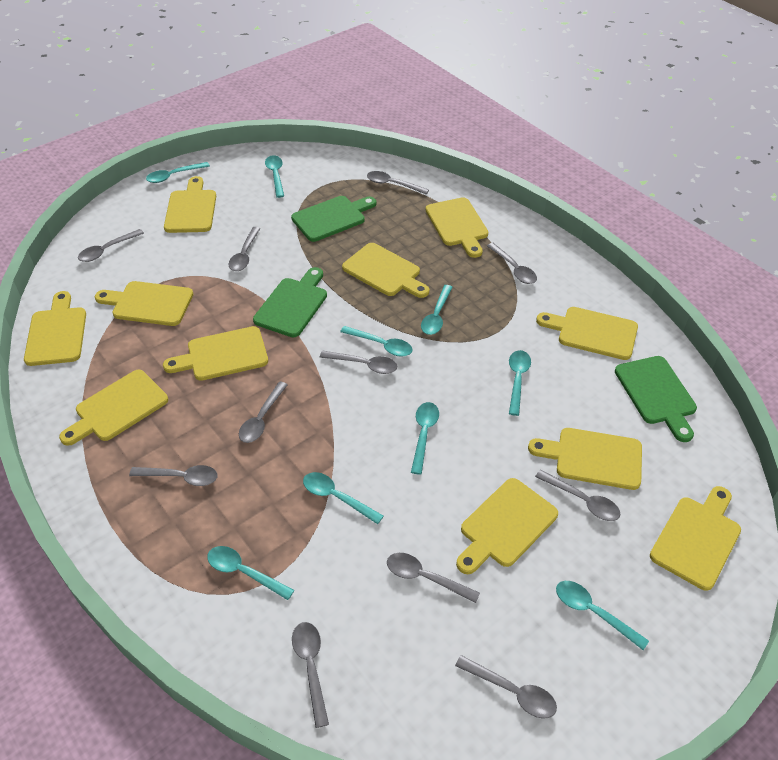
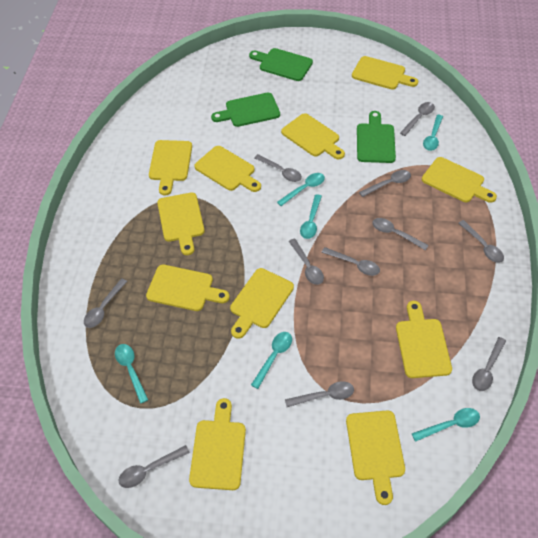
turquoise spoon: [146,162,210,183] [207,546,294,600] [265,155,284,198] [303,472,383,524] [340,326,413,357] [411,402,439,475] [421,285,453,335] [509,350,531,416] [556,581,649,650] = 9 -> [115,344,148,403] [251,332,292,389] [277,173,325,206] [300,194,322,239] [412,408,480,442] [423,115,443,151] = 6

